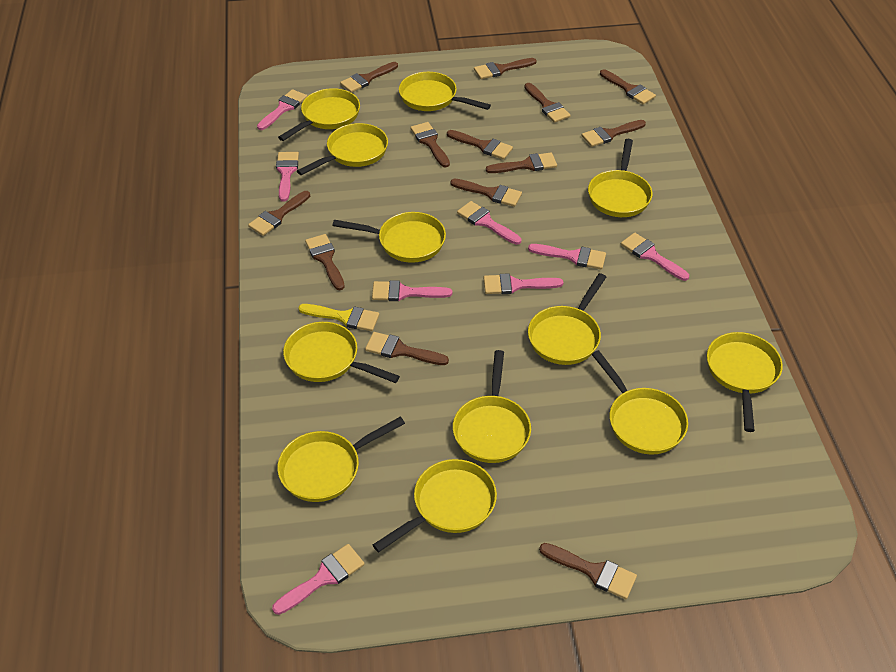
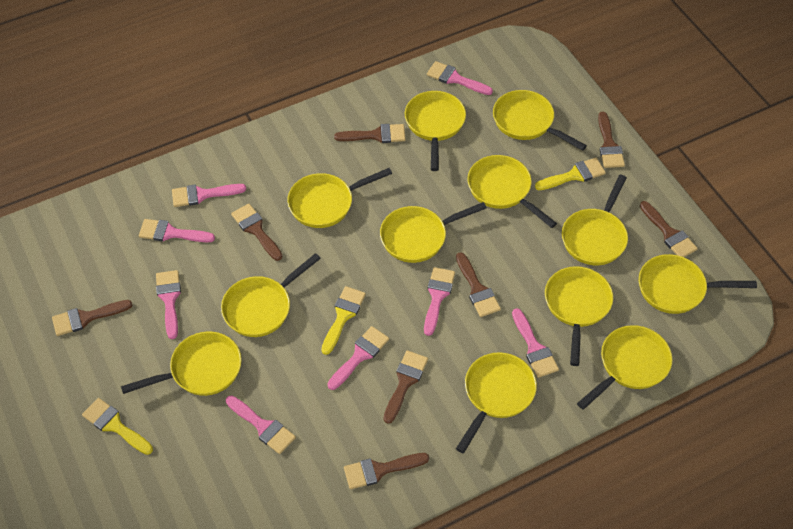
brown brush: [248,191,310,236] [305,234,345,290] [340,62,398,93] [365,332,449,365] [410,122,450,168] [447,130,513,160] [450,178,522,207] [474,58,537,79] [486,153,557,173] [524,83,571,123] [539,543,637,599] [582,120,646,147] [600,69,656,104] = 13 -> [52,300,133,336] [231,204,282,261] [334,124,406,143] [344,453,429,489] [384,350,428,424] [456,252,501,317] [598,112,625,168] [640,201,698,257] = 8
yellow brush: [298,304,379,331] = 1 -> [82,398,153,455] [321,286,366,355] [535,158,606,190] = 3

